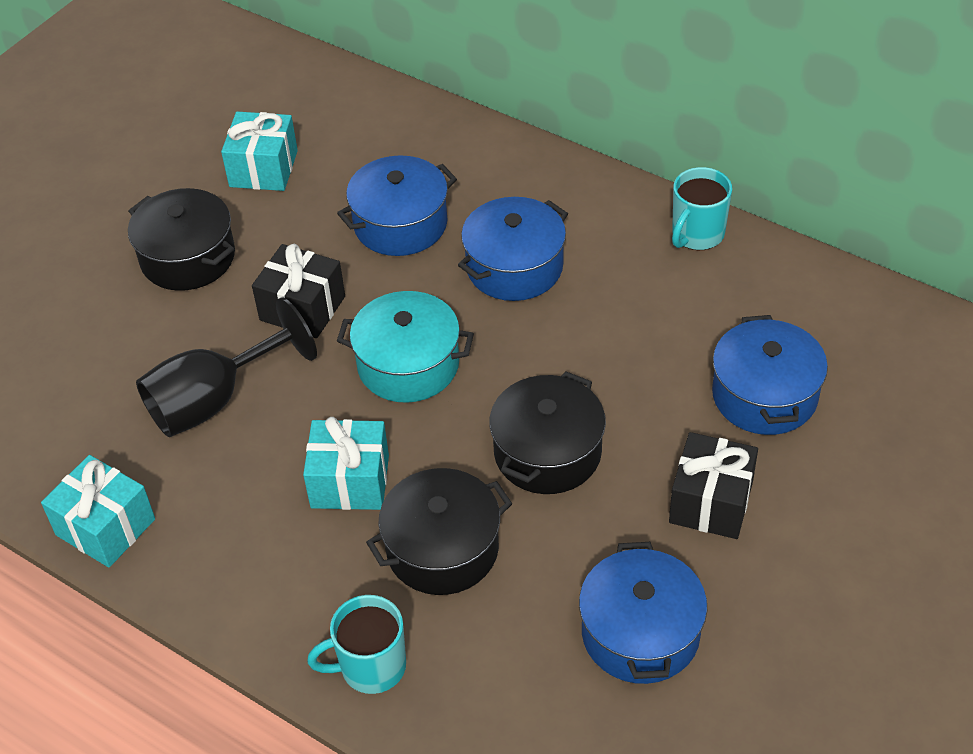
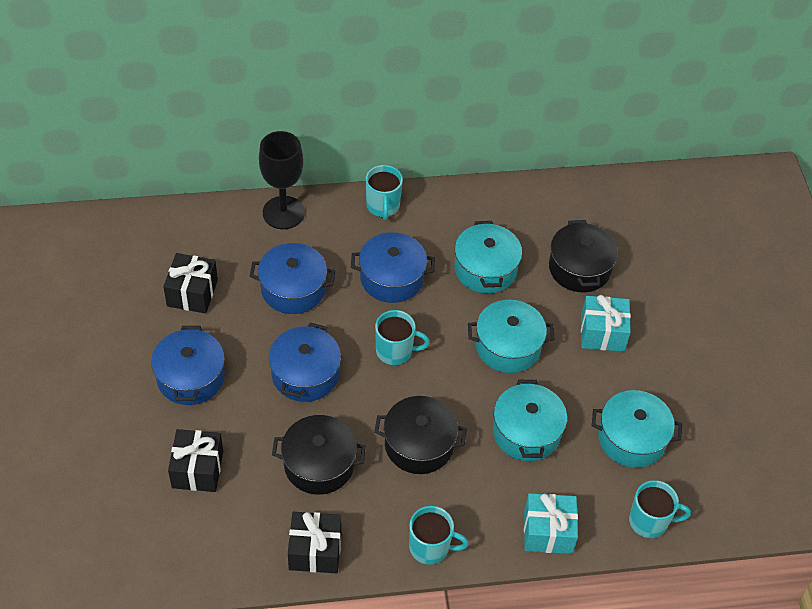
black gift: [252,244,345,338] [669,432,758,539] = 2 -> [163,253,218,314] [168,429,223,492] [288,512,342,573] = 3
turquoise gift: [41,455,155,568] [221,111,298,191] [303,417,389,510] = 3 -> [524,493,578,554] [581,295,631,352] = 2
turquoise mug: [307,595,406,694] [672,167,732,250] = 2 -> [366,165,403,220] [375,310,430,365] [409,506,469,565] [629,480,691,538] = 4
turquoise pot: [337,291,474,403] = 1 -> [455,221,522,294] [468,300,555,373] [493,380,567,461] [591,390,682,468] = 4

